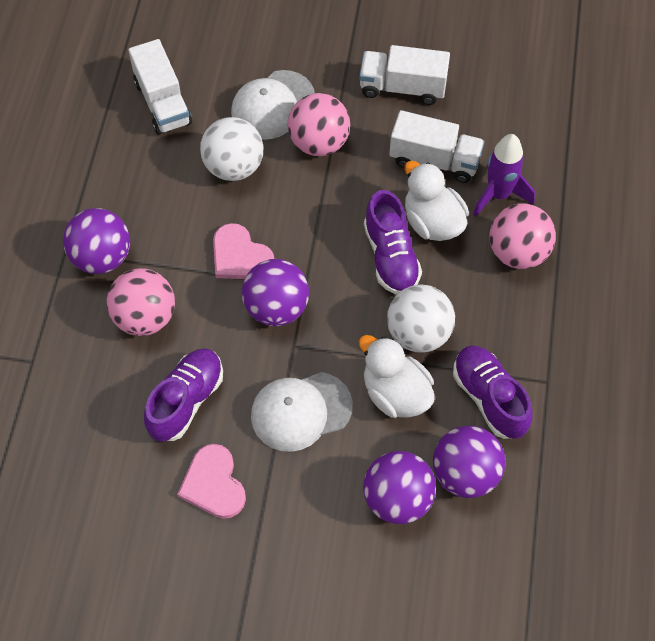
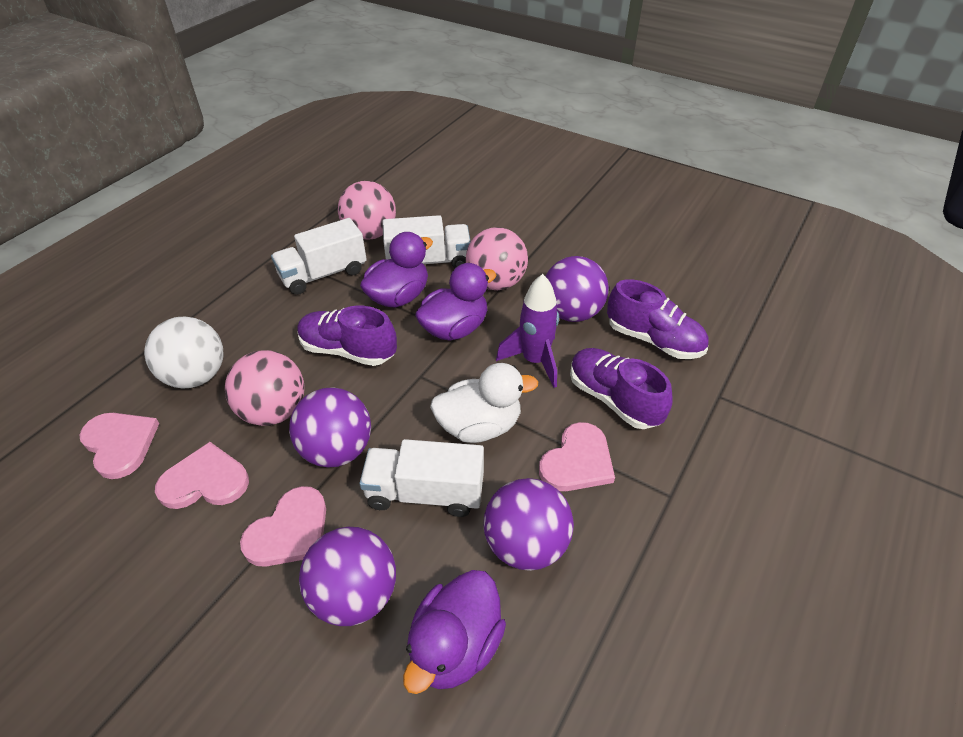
pink heart: [177,444,246,519] [213,223,274,279] = 2 -> [79,413,159,479] [155,442,249,509] [240,486,326,567] [539,422,615,491] = 4
purple duck: none = 0 -> [360,232,433,308] [403,570,506,694] [415,263,496,341] = 3
white ball: [200,117,263,181] [387,285,455,353] = 2 -> [144,317,223,389] = 1
white cap: [231,70,315,140] [251,372,353,452] = 2 -> none = 0
white duck: [359,335,435,418] [404,161,469,241] = 2 -> [430,363,538,443] = 1

